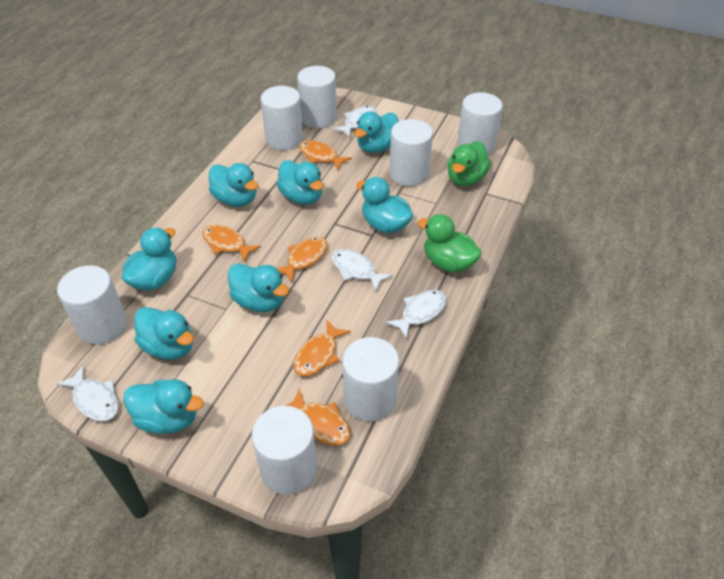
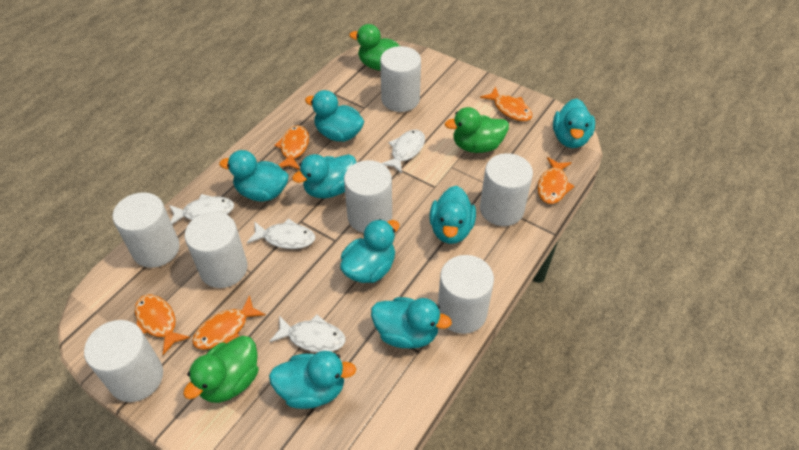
green duck: [418,214,482,273] [448,141,491,186] = 2 -> [183,336,258,403] [349,24,399,71] [445,107,509,153] = 3

